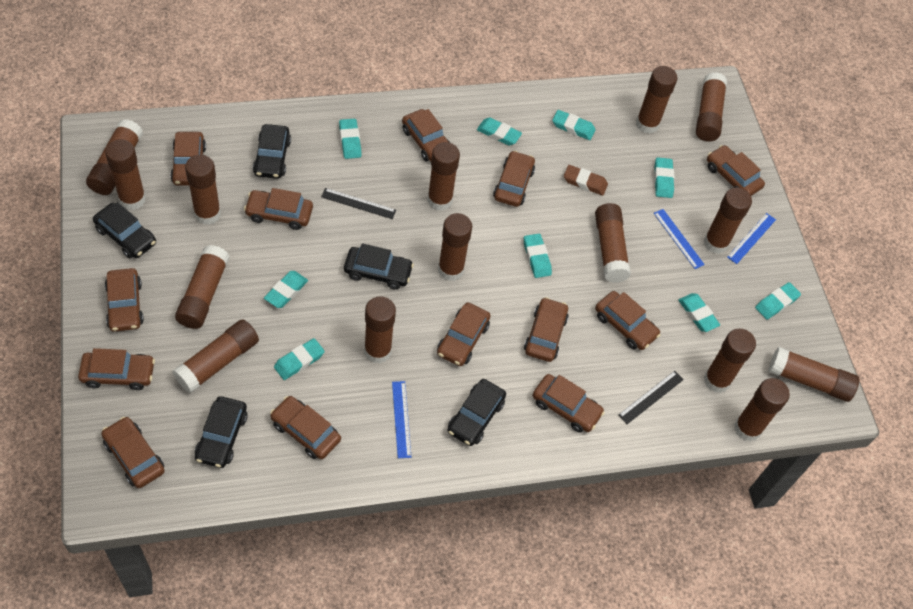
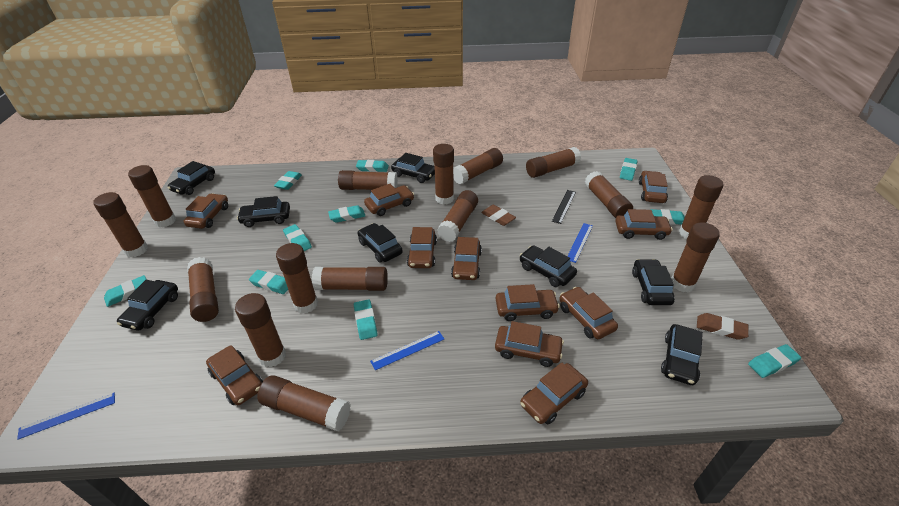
black car: [93,202,156,258] [195,396,248,468] [253,124,291,179] [344,243,414,290] [447,379,506,446] = 5 -> [117,280,178,330] [167,161,215,195] [237,196,290,227] [358,223,403,263] [391,153,435,183] [520,245,577,287] [632,259,675,305] [661,324,703,385] = 8
black ruler: [321,188,396,219] [618,371,684,424] = 2 -> [552,190,576,224] = 1
brown car: [78,348,155,390] [101,417,165,488] [105,268,144,332] [170,132,206,185] [244,188,313,230] [270,396,341,459] [402,109,450,162] [437,303,491,366] [493,151,535,207] [524,297,569,362] [533,374,605,433] [595,291,660,350] [707,145,765,196] = 13 -> [184,193,228,229] [206,345,263,405] [364,184,414,216] [407,227,437,268] [451,237,482,280] [495,321,564,367] [496,284,560,321] [520,362,588,424] [559,287,618,339] [615,209,673,240] [639,171,668,203] = 11
brown eraser: [564,165,608,196] = 1 -> [481,205,516,226] [697,313,749,340] = 2
turquoise eraser: [264,271,308,308] [274,338,325,380] [339,119,362,159] [477,117,522,146] [524,234,552,278] [552,110,596,140] [654,157,674,198] [678,293,720,332] [755,282,801,320] = 9 -> [104,275,147,307] [249,270,288,294] [274,171,302,190] [283,224,312,251] [328,205,365,223] [354,299,377,340] [356,160,389,172] [620,158,638,181] [650,209,685,225] [748,344,801,378] = 10

